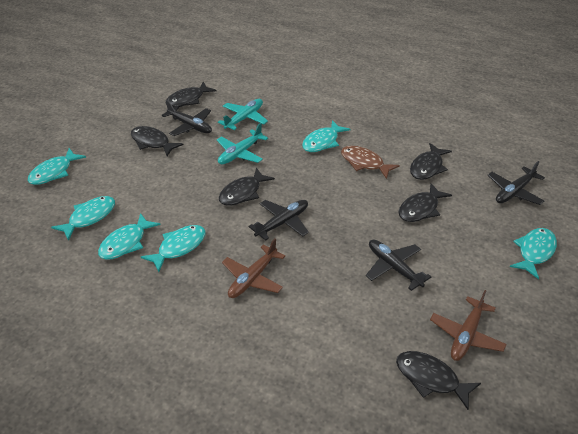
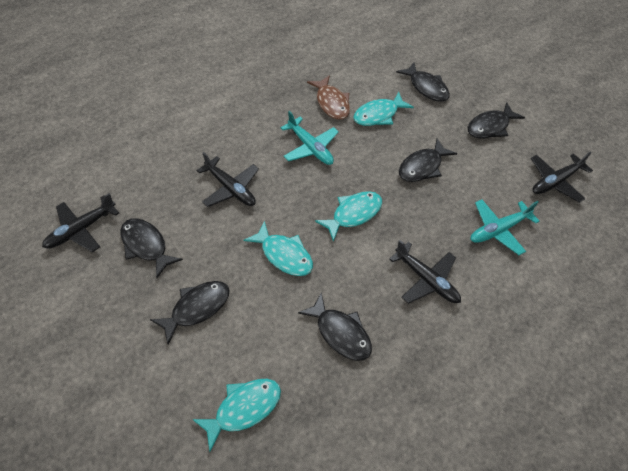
brown plane: [222,238,285,298] [430,290,507,361] = 2 -> none = 0
turquoise fish: [28,148,86,185] [51,196,115,241] [98,213,161,260] [141,225,205,272] [302,120,351,152] [510,228,557,279] = 6 -> [192,379,281,452] [244,221,313,276] [315,191,382,242] [353,92,414,126] = 4

